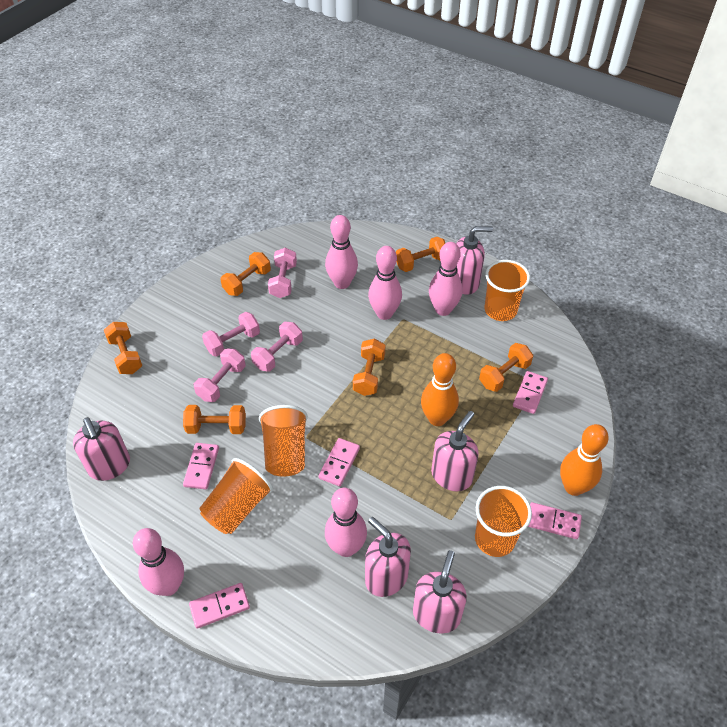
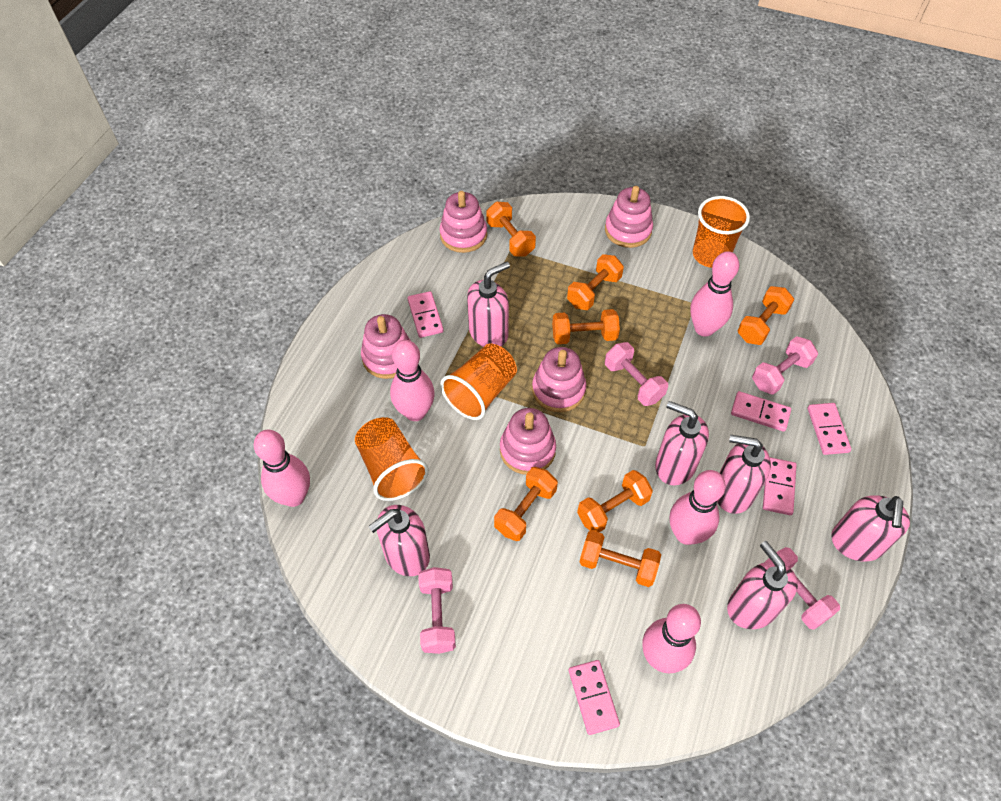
orange bowling pin: [421,353,459,426] [560,424,609,496] = 2 -> none = 0
orange cup: [199,458,273,534] [259,405,308,477] [475,486,532,557] [484,260,530,321] = 4 -> [355,417,429,501] [440,344,517,420] [693,196,750,268] = 3
orange dumbbell: [104,322,142,374] [183,405,246,434] [220,252,271,296] [353,339,385,396] [396,237,445,272] [479,343,533,392] = 6 -> [486,202,536,256] [494,467,558,541] [552,309,620,344] [567,254,624,310] [577,470,653,532] [580,530,661,587] [738,286,795,345] = 7
pink soap dispenser: [73,417,130,481] [365,517,411,597] [413,550,467,633] [431,411,479,491] [456,226,493,295] = 5 -> [368,505,430,576] [467,262,510,347] [655,401,709,485] [717,435,771,514] [727,541,798,629] [831,495,910,561] = 6
pink stacking toy: none = 0 -> [361,314,411,379] [439,191,487,253] [500,408,556,475] [532,347,586,412] [605,186,653,248] = 5

